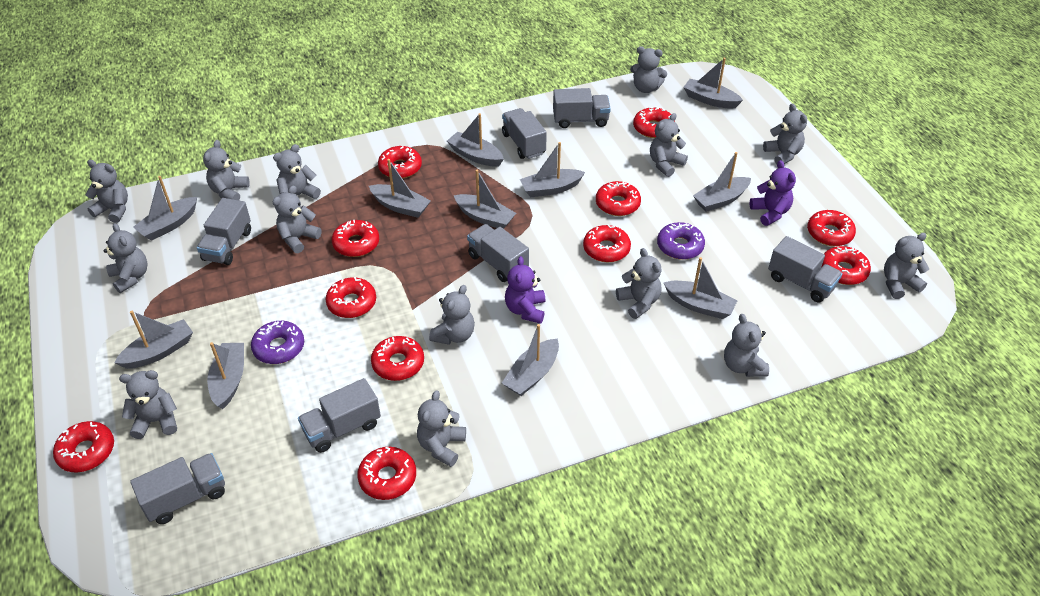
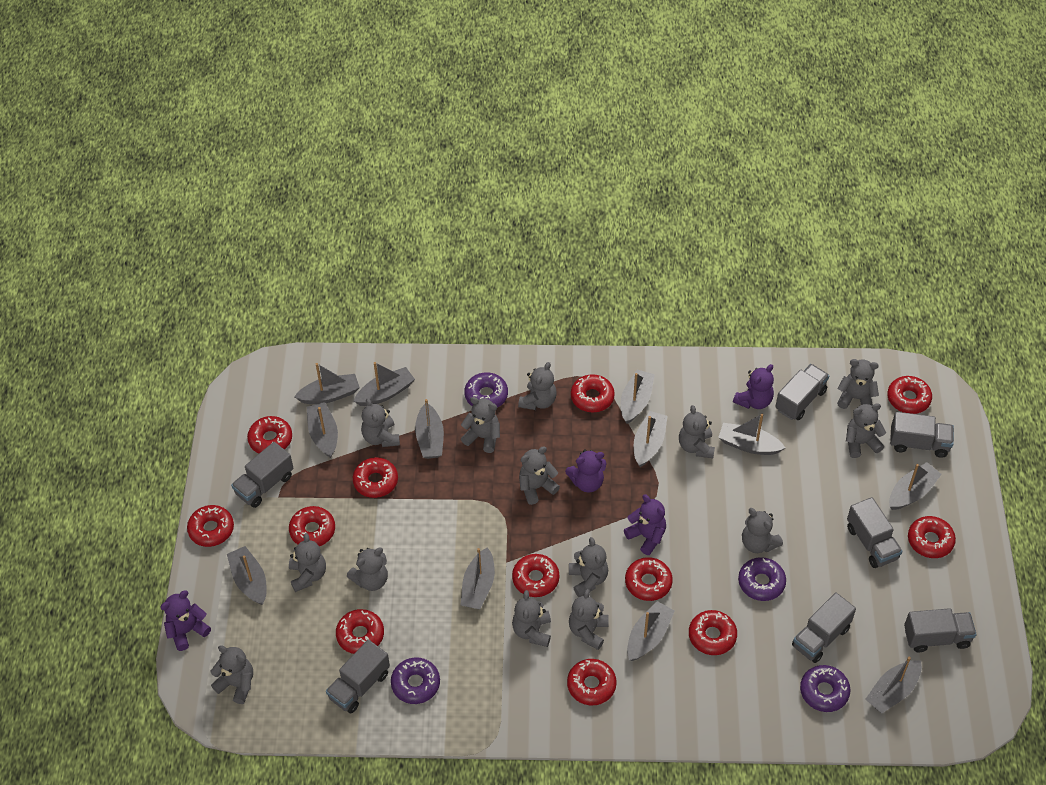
grey boat: [114,311,193,369] [133,176,197,241] [207,342,244,409] [369,159,431,218] [447,113,504,167] [454,170,516,229] [502,324,559,396] [520,142,585,197] [663,257,738,319] [683,58,743,109] [693,152,751,212] = 11 -> [227,546,267,605] [294,363,360,404] [307,402,338,458] [354,362,415,406] [415,399,444,459] [461,547,495,609] [621,369,655,424] [627,601,675,661] [634,411,668,467] [718,414,785,455] [865,657,922,714] [889,462,942,510] = 12
purple donut: [251,321,304,364] [657,222,705,260] = 2 -> [391,657,440,704] [464,372,508,408] [738,557,786,601] [800,665,851,712] = 4
purple teddy bear: [505,256,545,324] [749,160,796,226] = 2 -> [160,590,211,651] [565,449,607,493] [624,494,666,555] [733,364,774,409] = 4
red donut: [53,421,114,473] [326,277,376,318] [332,220,379,257] [357,447,416,500] [371,336,424,381] [378,146,422,179] [583,225,631,262] [596,181,641,216] [633,107,671,138] [807,210,856,246] [822,246,871,285] = 11 -> [187,505,234,547] [247,416,292,453] [289,506,335,546] [336,609,384,654] [353,457,398,498] [512,554,559,597] [567,659,617,705] [571,374,615,412] [625,557,673,601] [689,610,737,655] [887,376,932,414] [908,516,956,558] = 12

